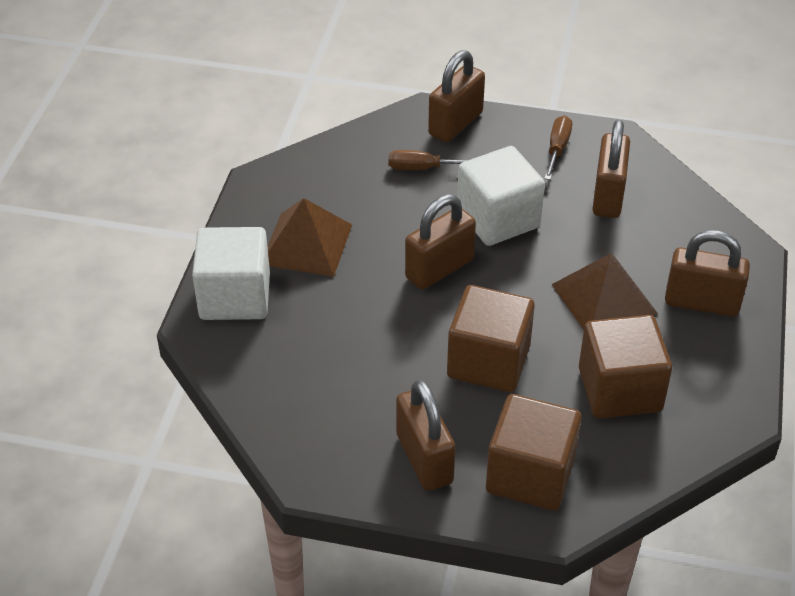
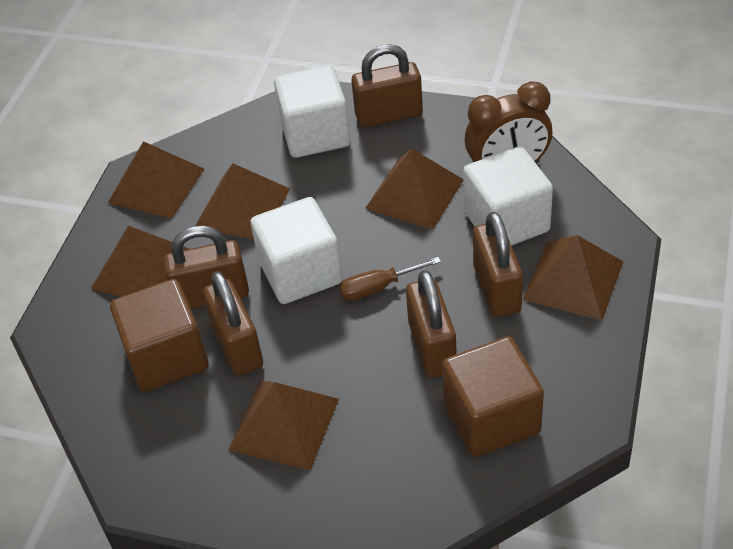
brown clock: none = 0 -> [465,81,553,164] = 1
brown cube: [447,285,535,392] [486,394,582,510] [579,315,672,419] = 3 -> [110,279,209,392] [442,336,544,457] = 2
brown pyramid: [267,198,352,277] [552,253,658,330] = 2 -> [91,226,189,297] [108,141,204,219] [195,163,290,239] [228,381,339,470] [365,149,463,230] [523,235,623,321] = 6
brown screwdriver: [388,150,468,170] [544,116,572,180] = 2 -> [339,257,441,301] = 1
white cube: [192,227,270,320] [457,146,545,246] = 2 -> [251,197,343,304] [274,65,350,158] [463,146,553,246] = 3

